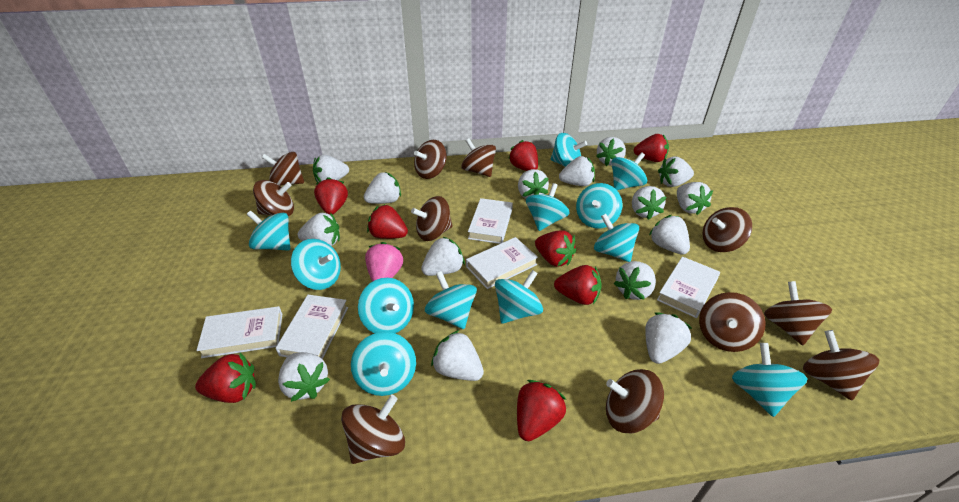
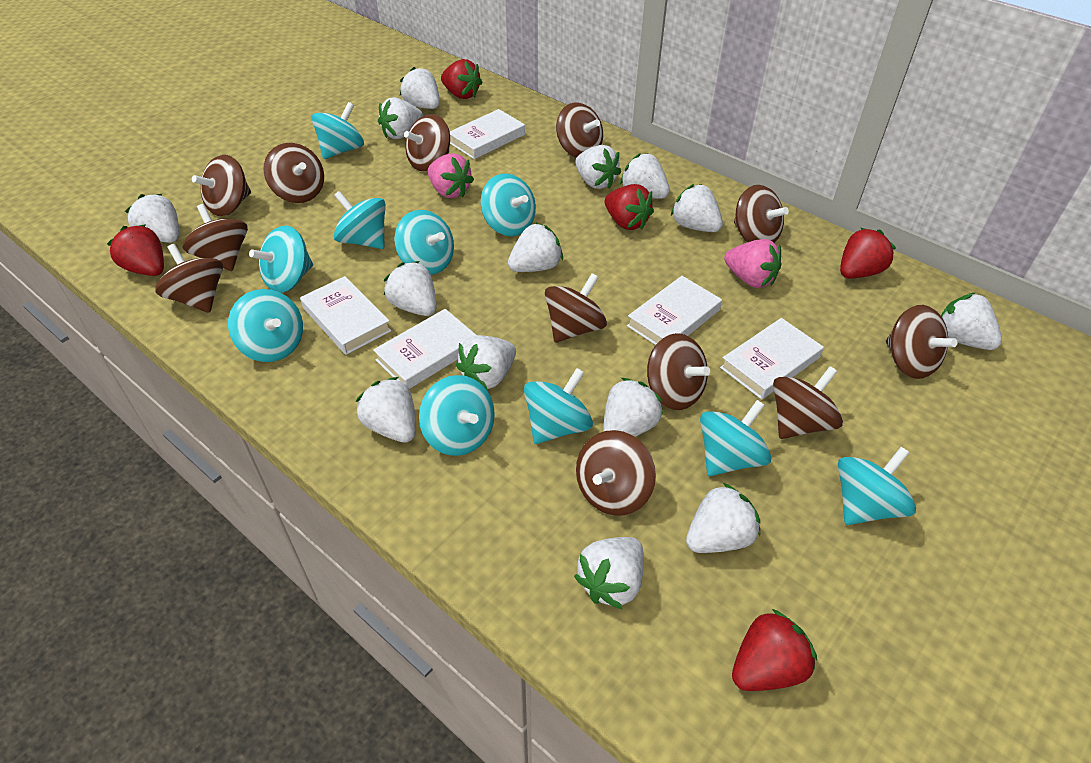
brown spinning top: [253,180,294,216] [262,152,304,186] [341,395,405,464] [411,196,452,241] [414,140,447,179] [461,139,496,177] [606,369,664,434] [699,292,766,352] [702,207,752,252] [764,281,832,345] [803,330,879,400] = 11 -> [155,244,223,313] [183,204,248,271] [192,155,251,216] [264,143,324,203] [404,114,450,171] [545,273,607,343] [556,103,603,158] [576,430,656,516] [647,333,710,410] [734,185,789,243] [773,366,843,439] [886,305,957,379] = 12
pink strawberry: [365,242,403,282] = 1 -> [428,153,474,198] [724,239,782,288] = 2
red strawberry: [195,353,256,403] [314,177,348,215] [367,204,408,239] [508,140,538,171] [517,380,566,441] [535,230,576,267] [554,265,602,305] [634,134,669,162] = 8 -> [107,224,164,276] [441,59,483,99] [605,184,654,230] [732,609,817,691] [840,228,896,279] = 5
turquoise spinning top: [247,211,291,251] [291,239,341,290] [351,332,416,396] [358,278,414,333] [425,271,477,329] [495,270,543,324] [526,183,570,231] [550,133,587,167] [576,183,622,228] [594,214,639,262] [612,152,647,190] [732,343,807,417] = 12 -> [228,289,303,362] [249,225,313,293] [312,102,364,159] [334,191,386,249] [394,210,454,275] [419,375,495,456] [481,173,536,236] [524,368,593,444] [700,400,772,476] [838,447,916,525] = 10
white strawberry: [278,352,330,402] [298,213,340,246] [313,155,349,183] [364,172,401,204] [421,237,465,276] [431,330,484,381] [518,169,549,199] [559,156,595,186] [596,137,626,166] [614,261,656,300] [632,186,666,220] [645,312,692,364] [649,215,690,255] [658,156,694,187] [677,182,713,215] = 15 -> [125,194,179,243] [356,377,416,443] [378,97,423,139] [384,261,437,316] [400,67,440,109] [456,335,516,390] [508,223,563,272] [574,537,644,609] [575,145,621,189] [603,378,663,437] [620,153,670,199] [671,184,723,232] [686,483,760,553] [941,293,1002,350] = 14

